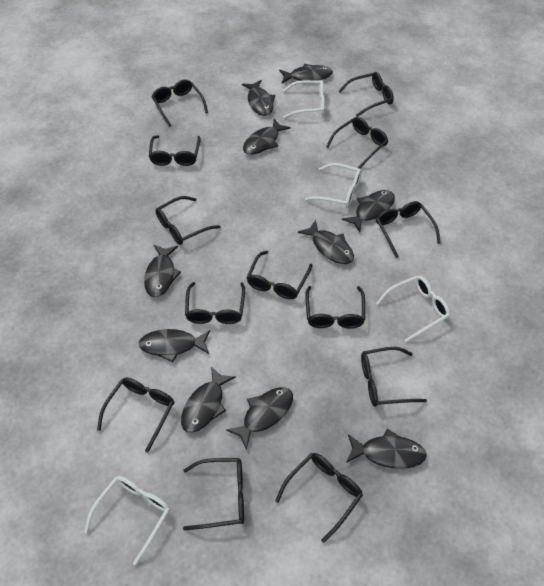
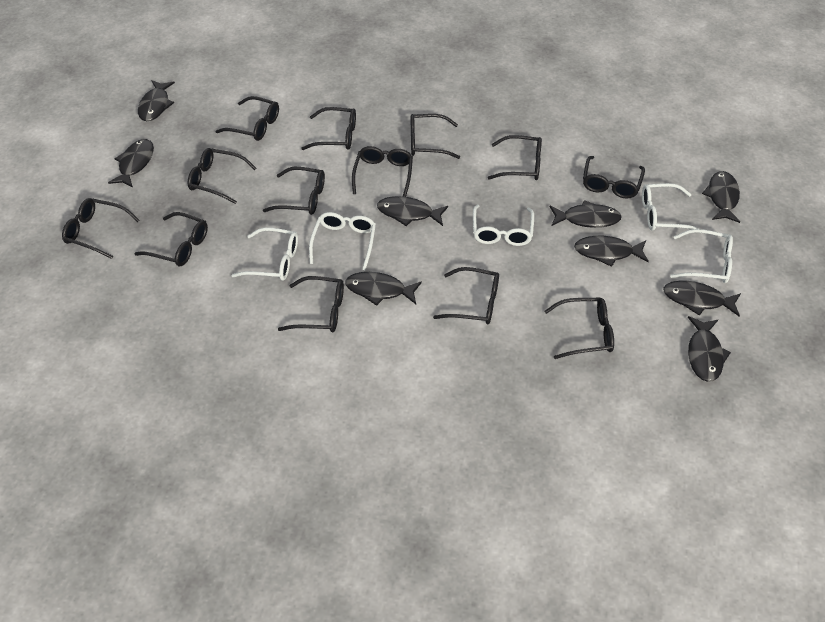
black fish: [138,329,210,362] [144,245,181,297] [181,366,236,433] [226,387,293,450] [242,80,275,116] [243,119,291,155] [279,64,333,83] [298,220,354,264] [342,190,395,232] [346,429,427,469] = 10 -> [108,139,154,188] [138,80,175,121] [345,272,422,306] [377,196,448,226] [550,200,622,228] [574,236,649,267] [663,281,741,316] [688,316,731,382] [702,171,740,223] = 9
white glasses: [84,476,170,565] [283,80,325,118] [305,163,362,208] [376,275,450,342] = 4 -> [231,227,298,281] [309,212,376,270] [473,205,534,246] [642,183,699,231] [670,229,733,283] = 5

